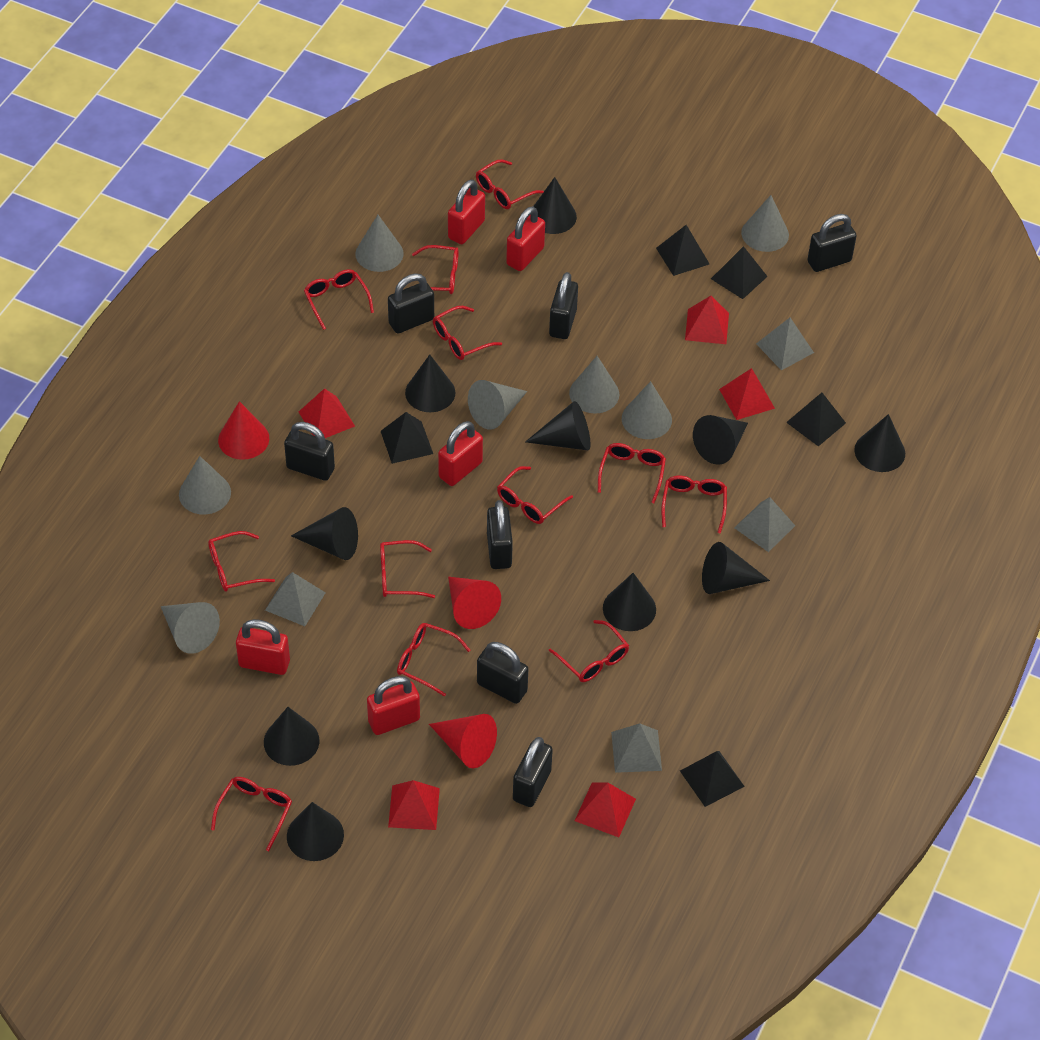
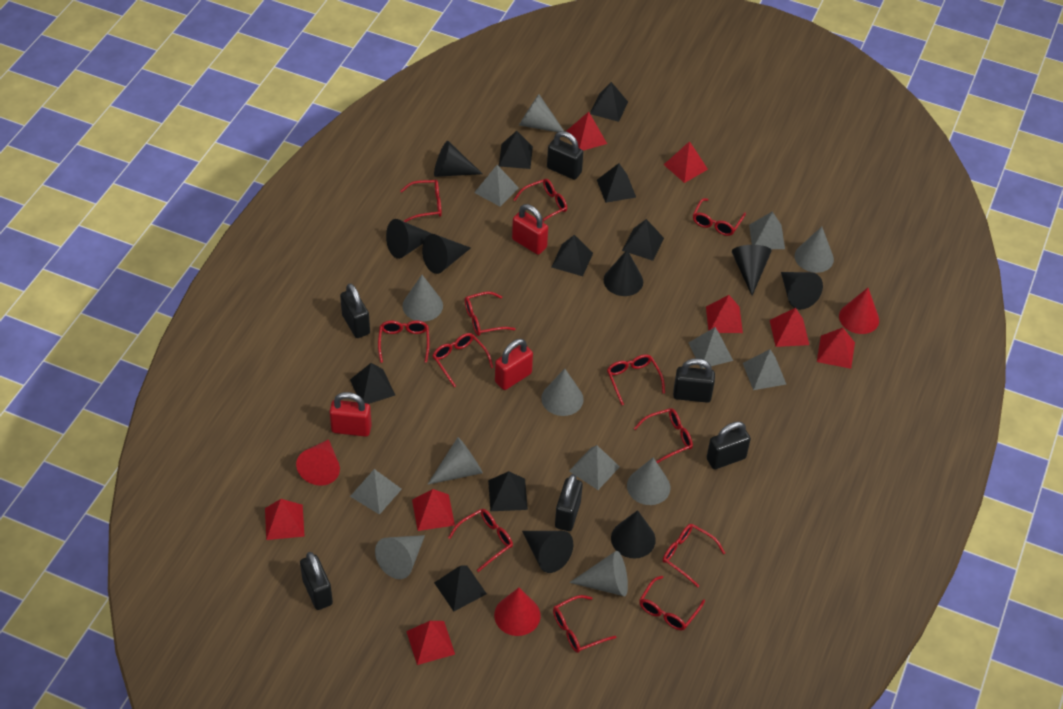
black cone: [264,707,319,766] [287,802,344,861] [291,507,358,560] [405,354,456,412] [525,401,590,450] [533,177,577,234] [603,573,656,631] [693,415,748,465] [702,542,770,594] [854,414,905,472] = 10 -> [386,219,432,259] [422,234,471,274] [434,141,483,177] [522,531,573,573] [604,250,643,296] [611,510,656,558] [732,245,772,296] [781,272,823,309] = 8
black padlock: [284,422,335,481] [388,273,434,333] [477,642,528,704] [487,500,513,569] [513,737,553,807] [549,272,578,339] [807,214,857,272] = 7 -> [300,552,333,610] [340,283,370,338] [547,131,583,180] [555,474,583,531] [673,358,715,403] [707,422,751,469] = 6
black pyramid: [381,412,433,464] [656,225,709,276] [680,751,745,807] [711,246,768,299] [786,393,846,446] = 5 -> [350,363,395,404] [434,565,487,611] [488,471,528,511] [499,131,533,169] [552,235,593,276] [590,82,628,122] [597,163,636,203] [622,219,664,261] = 8
grey cone: [161,602,220,654] [179,456,231,515] [355,215,404,272] [468,380,527,430] [569,356,619,414] [622,381,672,439] [741,195,789,252] = 7 -> [375,535,425,579] [403,275,443,322] [427,437,483,485] [519,94,564,132] [541,369,584,416] [569,551,628,596] [627,457,670,505] [795,227,834,273] = 8
grey pyramid: [265,572,326,626] [611,723,662,773] [734,497,795,552] [756,318,814,370] = 4 -> [350,469,402,515] [474,165,519,207] [569,445,620,490] [689,327,733,369] [743,349,787,390] [749,212,785,249] = 6
red padlock: [236,619,290,675] [367,676,420,735] [438,421,483,486] [448,179,485,244] [506,206,545,271] = 5 -> [329,392,372,437] [495,339,533,390] [512,204,548,255] = 3
red pyramid: [299,388,355,438] [388,780,440,830] [575,783,636,837] [685,296,729,344] [719,368,775,420] = 5 -> [265,499,305,540] [406,621,455,665] [412,489,455,531] [566,112,607,151] [664,141,708,183] [706,295,743,333] [770,308,809,347] [817,328,855,369] = 8

